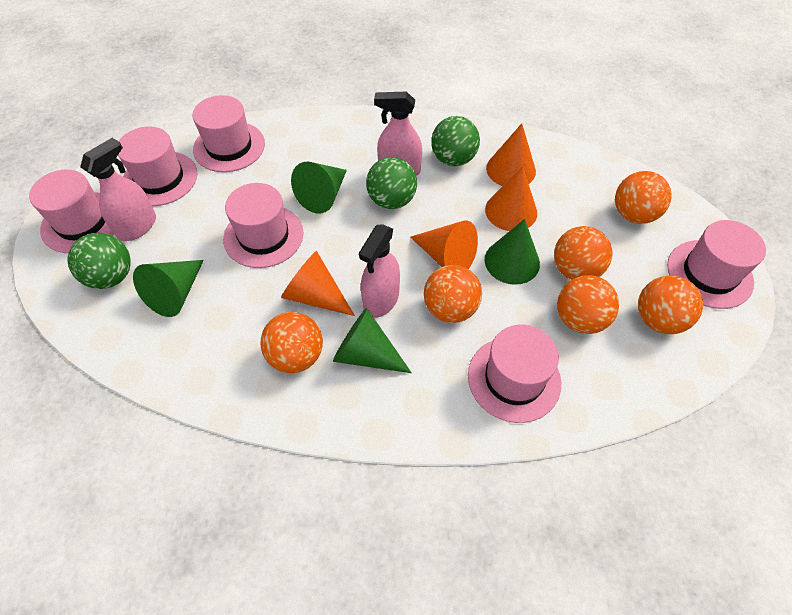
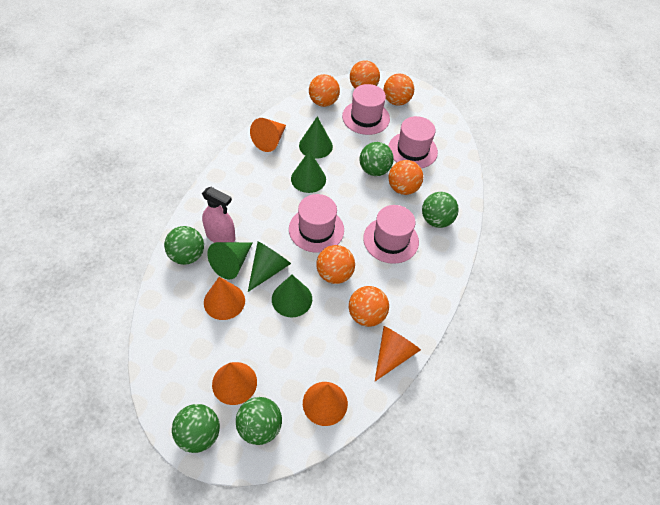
green ball: [68,233,131,289] [366,157,417,209] [431,116,480,166] = 3 -> [164,226,204,265] [172,404,220,453] [236,397,282,445] [360,142,394,176] [422,192,459,228] = 5
green cone: [133,260,204,317] [291,162,347,213] [333,308,412,373] [485,219,540,285] = 4 -> [207,242,253,280] [248,242,291,292] [272,275,312,317] [291,150,326,193] [299,116,333,159] = 5
orange cone: [281,251,355,316] [410,221,478,269] [485,166,537,231] [486,123,536,186] = 4 -> [204,277,245,320] [212,362,257,405] [250,118,286,152] [303,382,348,426] [375,326,421,381] = 5
pink hat: [29,169,114,253] [118,126,198,206] [192,95,265,172] [223,183,303,268] [468,325,561,423] [667,220,766,309] = 6 -> [289,194,344,253] [342,84,390,135] [363,205,419,264] [388,116,438,168] = 4
pink spray bottle: [80,138,156,241] [359,224,400,318] [374,91,422,176] = 3 -> [202,187,235,243] = 1

